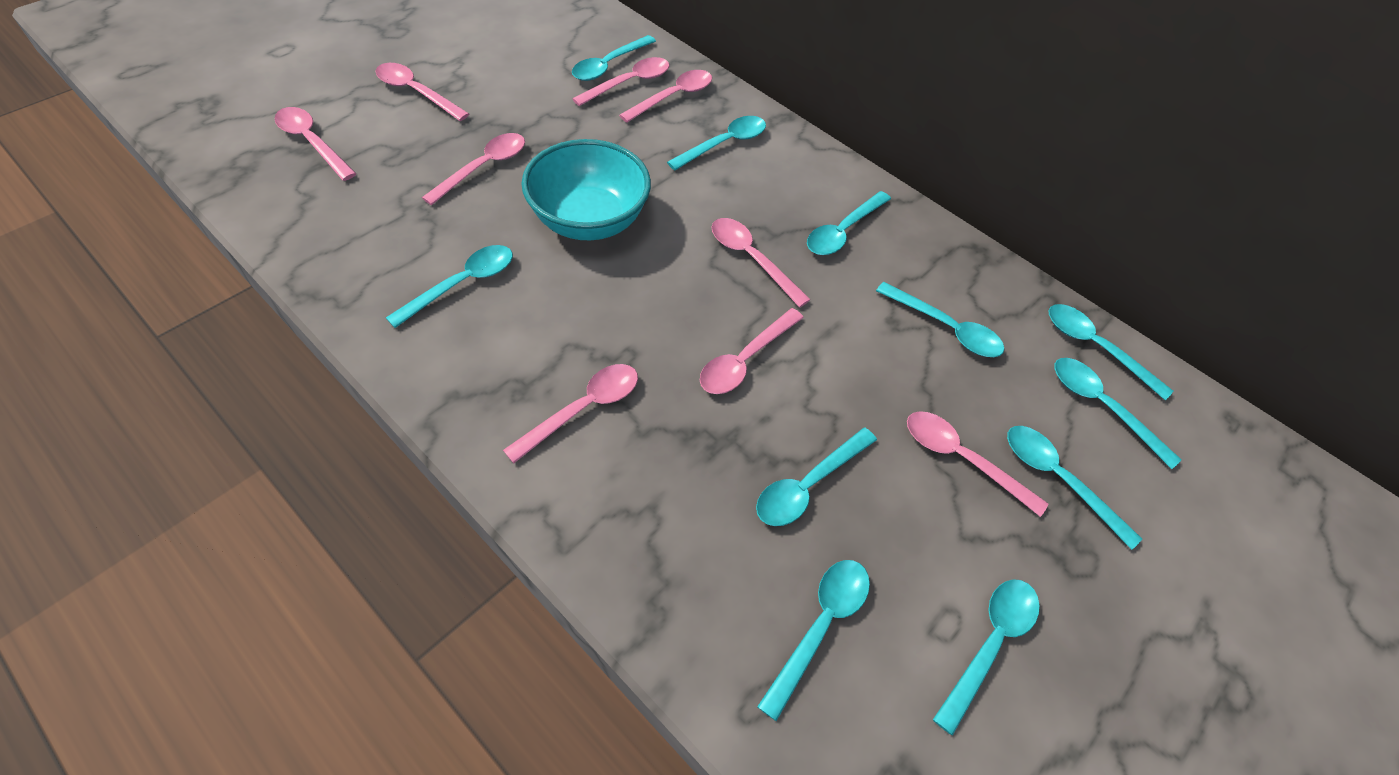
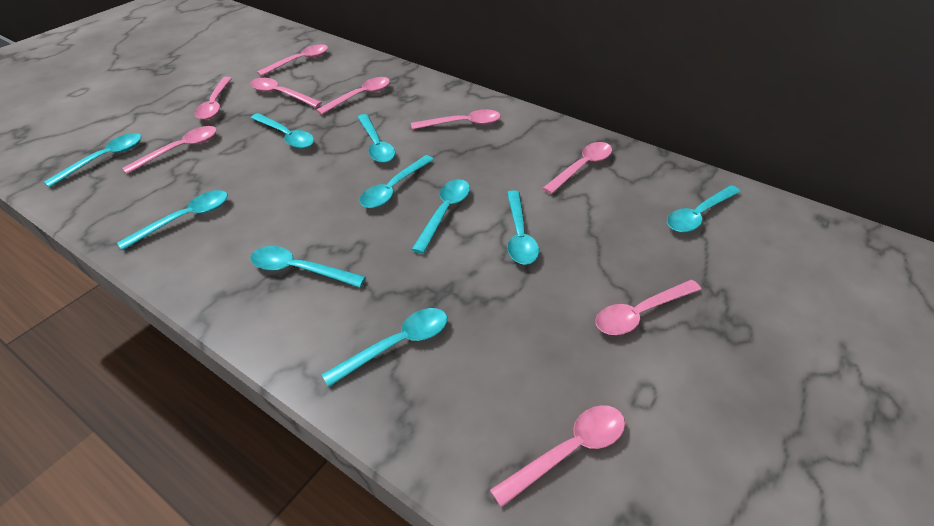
turquoise bowl: [521,139,651,240] = 1 -> none = 0
turquoise spoon: [386,245,513,328] [572,35,656,81] [667,116,766,170] [756,428,877,526] [757,560,870,721] [807,191,891,255] [876,282,1004,357] [933,579,1040,736] [1007,426,1142,550] [1048,304,1173,400] [1054,358,1182,469] = 11 -> [44,133,142,187] [117,190,228,250] [251,113,314,149] [251,246,366,287] [321,308,447,387] [358,114,395,163] [360,155,434,208] [412,179,470,254] [507,191,539,265] [667,185,741,232] = 10

